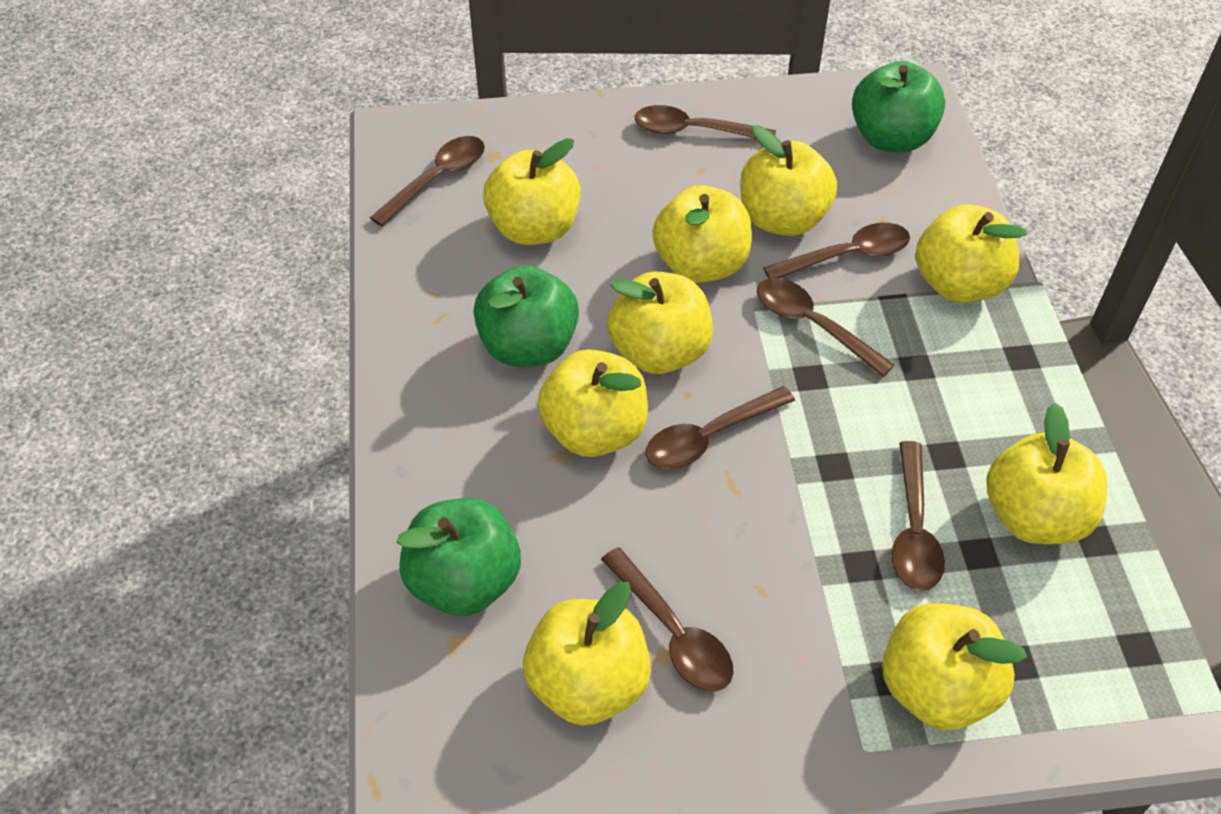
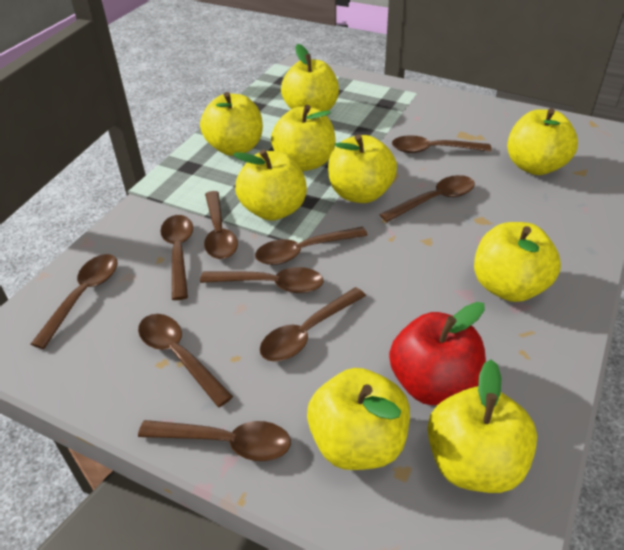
brown spoon: [370,136,485,227] [601,547,734,691] [634,105,776,138] [646,386,795,469] [757,278,895,377] [763,223,910,279] [892,441,945,591] = 7 -> [31,254,118,349] [138,314,233,407] [138,420,291,461] [160,215,193,300] [200,267,324,293] [204,191,238,259] [255,227,368,265] [260,287,366,362] [379,175,475,222] [392,135,492,153] = 10
green apple: [396,498,521,616] [474,265,579,366] [852,61,945,152] = 3 -> none = 0
red apple: none = 0 -> [389,302,486,405] = 1

